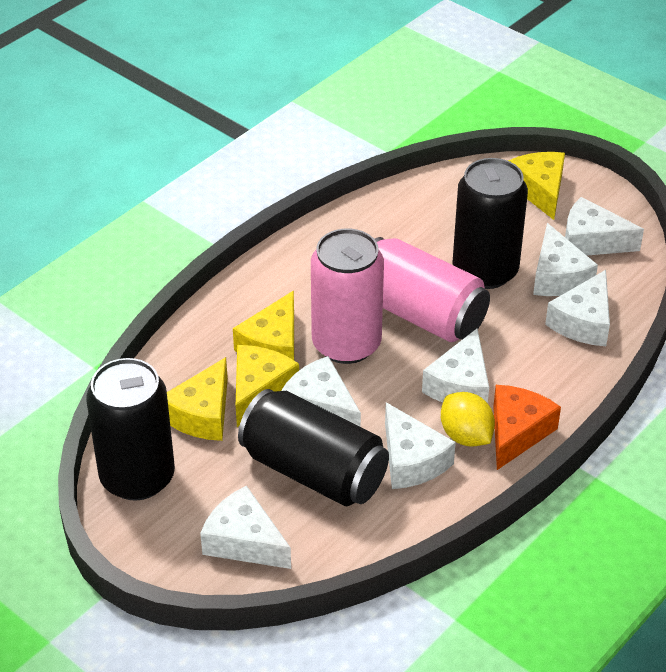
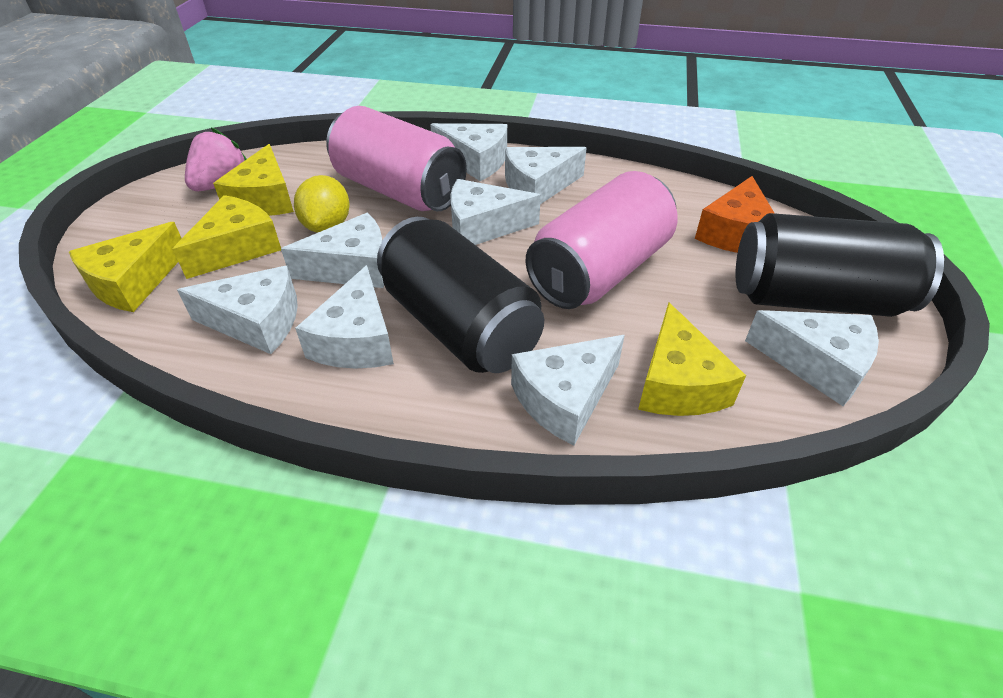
black can: [86,358,175,501] [238,389,389,506] [452,158,528,289] = 3 -> [377,217,544,373] [736,213,944,317] = 2
pink strawberry: none = 0 -> [185,128,247,191] = 1
white cheese: [200,485,291,569] [281,356,361,427] [385,402,456,489] [422,328,489,403] [533,223,598,296] [545,270,610,346] [565,197,644,256] = 7 -> [177,266,298,354] [281,213,384,288] [295,265,394,369] [430,123,507,181] [450,179,541,245] [505,147,587,204] [511,335,625,445] [745,310,879,406] = 8

